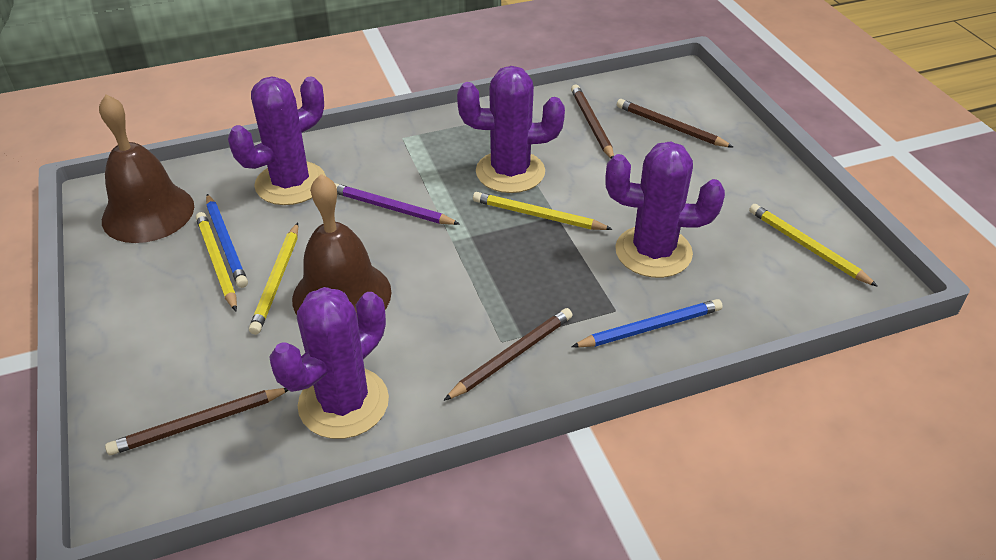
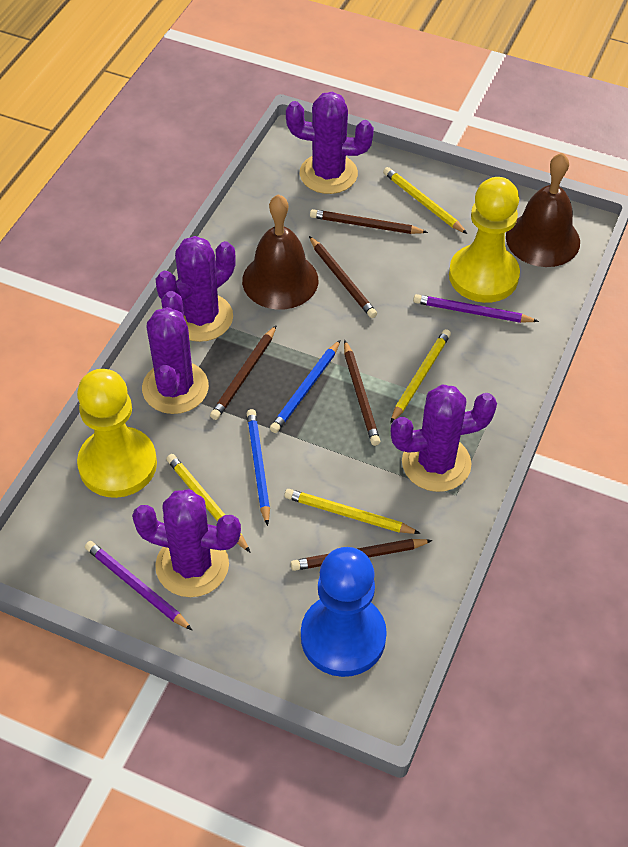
blue pawn: none = 0 -> [301,547,387,677] = 1
brown pencil: [105,388,289,455] [443,308,572,401] [571,85,614,159] [617,99,734,148] = 4 -> [210,325,277,420] [291,539,433,571] [309,236,377,318] [310,209,428,234] [344,340,380,446] = 5
purple cactus: [228,76,326,205] [269,287,389,439] [457,66,565,193] [605,141,725,278] = 4 -> [132,489,241,597] [142,291,209,414] [156,236,236,342] [286,92,374,194] [391,384,497,492] = 5
purple pencil: [335,183,460,225] = 1 -> [85,541,192,630] [413,294,539,323] = 2
yellow pawn: none = 0 -> [77,369,157,498] [449,177,520,303] = 2

